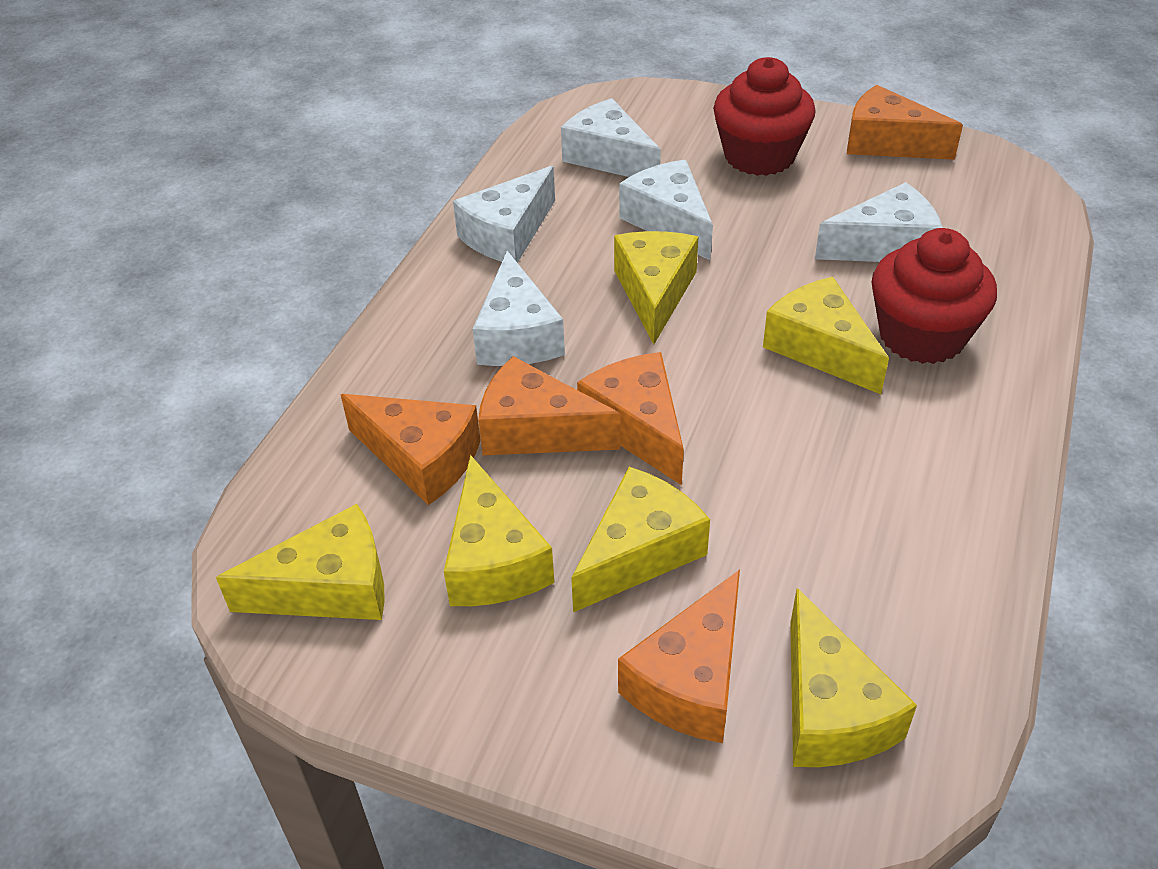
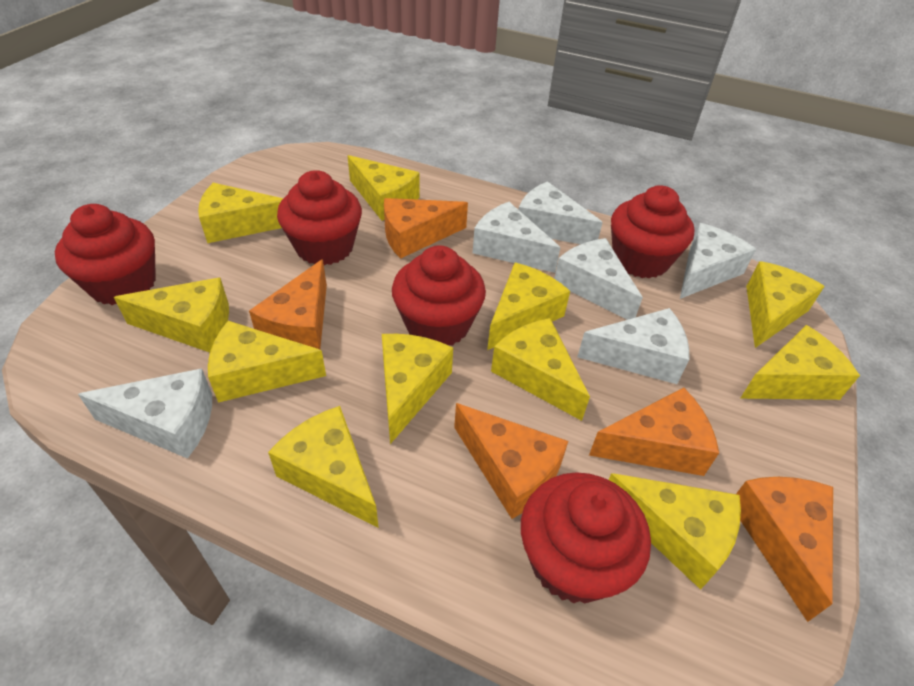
red cupcake: [713,57,815,176] [872,228,997,364] = 2 -> [55,204,156,305] [277,170,362,265] [392,245,486,345] [521,472,651,603] [611,185,695,279] = 5
white cheese: [453,166,555,263] [473,251,565,366] [561,98,661,177] [619,160,713,261] [815,182,943,262] = 5 -> [78,368,212,459] [473,202,560,273] [518,181,603,244] [554,238,643,320] [577,308,689,384] [680,223,756,299] = 6
yellow cheese: [216,504,385,620] [444,455,554,606] [571,467,710,612] [614,231,698,344] [763,277,889,394] [790,588,917,767] = 6 -> [114,278,229,352] [198,183,284,243] [208,321,326,403] [268,406,379,528] [348,155,420,221] [382,334,453,444] [487,263,570,350] [491,318,590,421] [609,473,741,590] [740,325,860,400] [746,261,825,348] = 11

